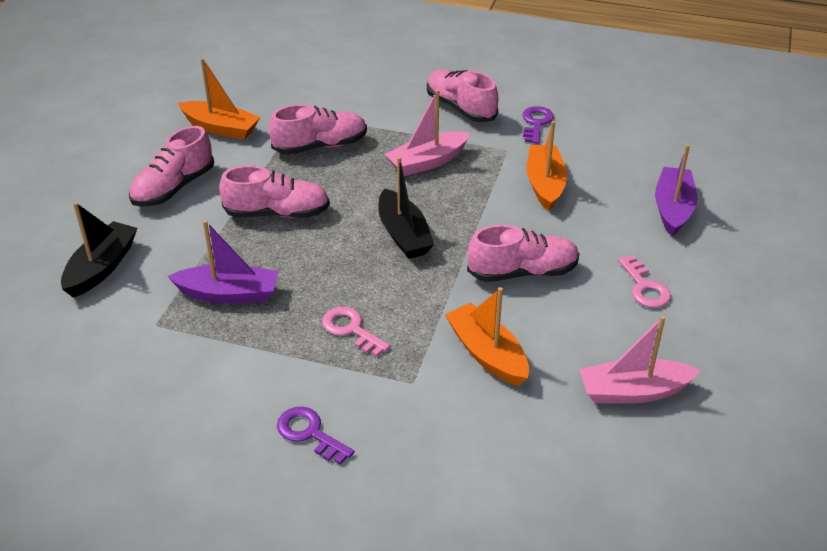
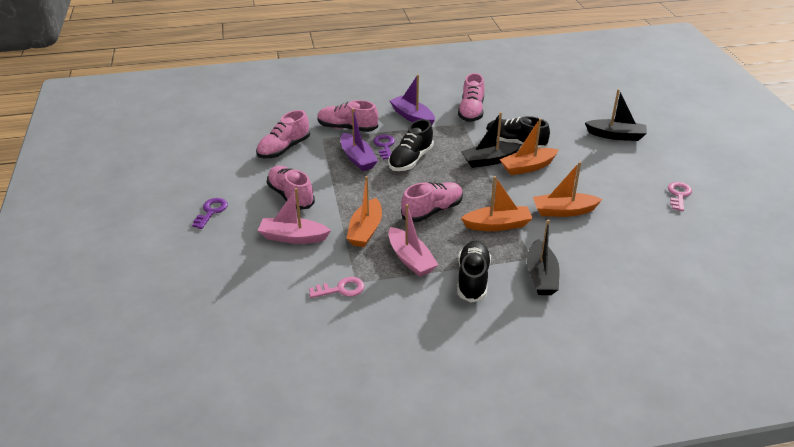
black boat: [61,202,137,298] [379,157,434,259] = 2 -> [461,112,522,168] [527,219,559,295] [585,89,647,141] = 3
black shoe: none = 0 -> [388,119,434,171] [457,241,491,303] [486,116,550,148] = 3
orange boat: [178,58,260,140] [445,287,529,386] [527,121,567,211] = 3 -> [346,176,382,247] [461,176,533,231] [499,118,559,175] [533,162,602,217] = 4

